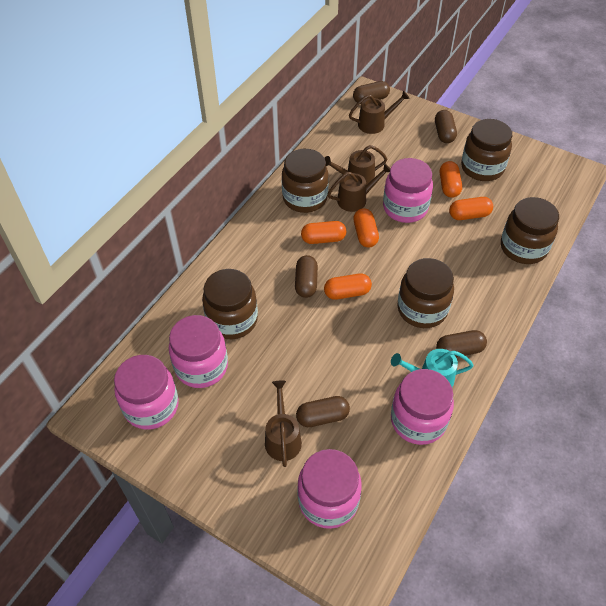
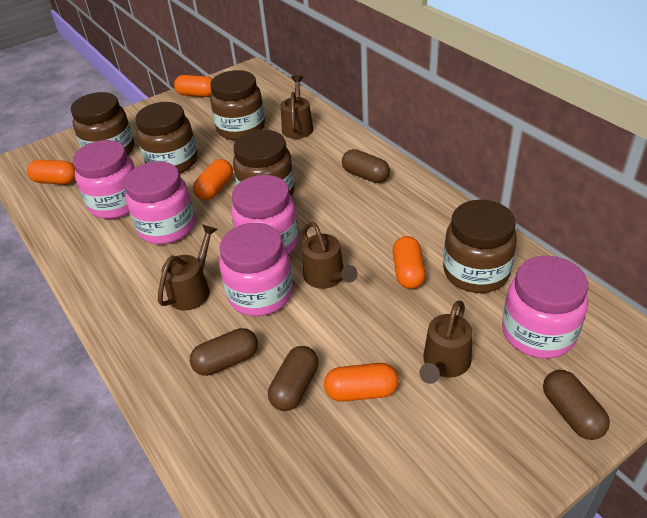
brown capsule: [295,255,318,298] [296,396,350,427] [353,81,390,103] [435,110,457,143] [436,330,487,357] = 5 -> [190,328,258,376] [268,346,318,411] [342,149,390,183] [543,370,610,440] = 4
turquoise watering can: [391,349,474,387] = 1 -> none = 0

